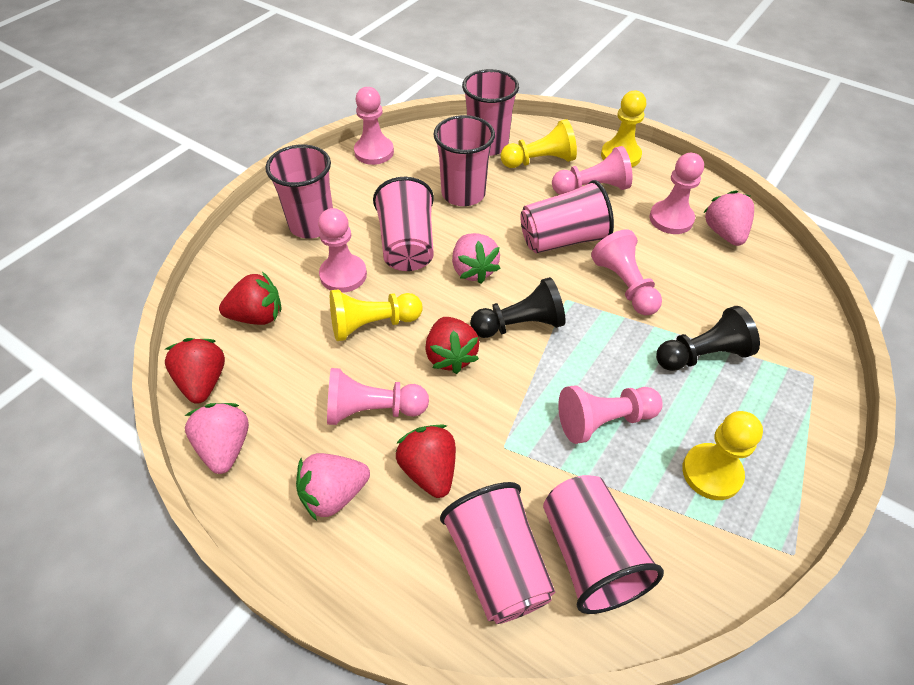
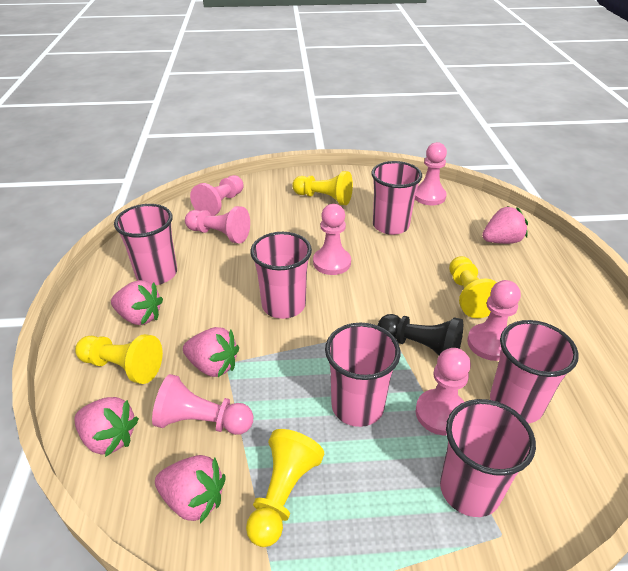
black pawn: [470,277,566,338] [656,306,760,371] = 2 -> [378,314,463,355] = 1
pink cup: [265,144,333,239] [373,177,434,271] [434,115,495,206] [440,482,555,624] [462,69,519,156] [520,180,614,253] [543,475,664,614] = 7 -> [114,204,177,285] [250,232,312,319] [325,323,400,427] [371,161,422,235] [440,399,536,517] [490,320,579,423] = 6
pink strawberry: [185,403,249,474] [296,453,370,521] [452,233,501,284] [703,190,754,246] = 4 -> [74,397,139,457] [111,280,163,325] [155,455,226,523] [183,327,239,377] [482,206,528,244] = 5
red strawberry: [165,338,225,404] [219,272,282,325] [396,425,456,498] [425,317,480,374] = 4 -> none = 0

